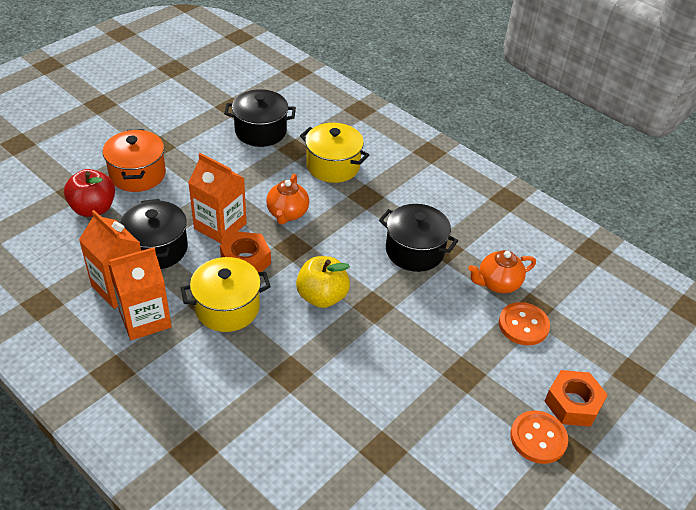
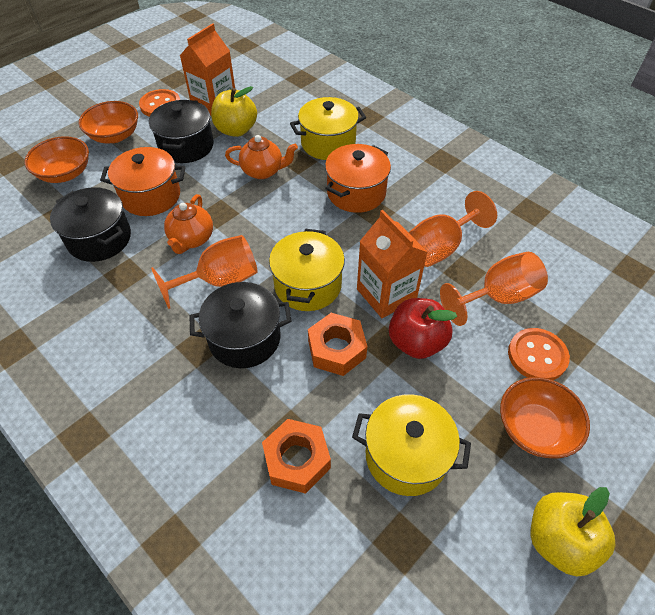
orange bowl: none = 0 -> [25,136,89,183] [79,101,138,143] [500,377,590,458] = 3
orange carton: [79,210,141,309] [108,247,172,340] [188,153,246,244] = 3 -> [179,23,235,115] [357,210,427,318] = 2
orange goblet: none = 0 -> [151,235,258,309] [408,191,497,267] [440,252,548,326] = 3
orange pot: [102,129,166,192] = 1 -> [100,147,186,216] [325,144,391,213] = 2
yellow apple: [296,256,350,308] = 1 -> [211,86,257,137] [530,487,615,576] = 2
yellow pot: [181,257,271,332] [300,123,369,183] = 2 -> [269,229,345,311] [290,97,366,160] [352,394,471,496] = 3

